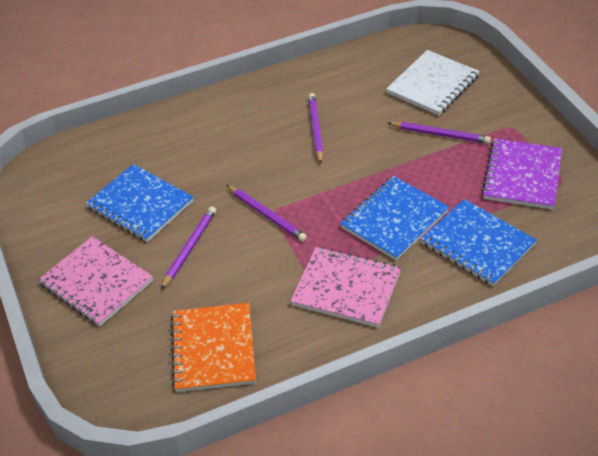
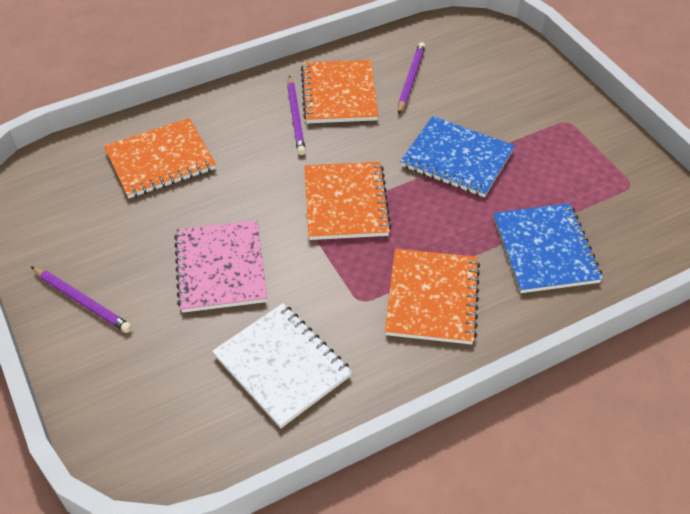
blue notebook: [86,164,194,242] [340,176,449,261] [421,199,537,286] = 3 -> [400,116,515,197] [493,203,603,293] = 2
orange notebook: [171,303,256,392] = 1 -> [104,118,216,198] [301,60,378,123] [304,162,392,240] [385,249,480,344] = 4
pink notebook: [38,236,153,327] [290,247,401,328] = 2 -> [174,220,267,313] = 1
purple notebook: [482,139,562,209] = 1 -> none = 0
purple pencil: [161,206,216,290] [226,185,307,242] [308,93,323,164] [388,122,491,144] = 4 -> [31,266,132,333] [287,75,306,155] [398,42,426,115] = 3

